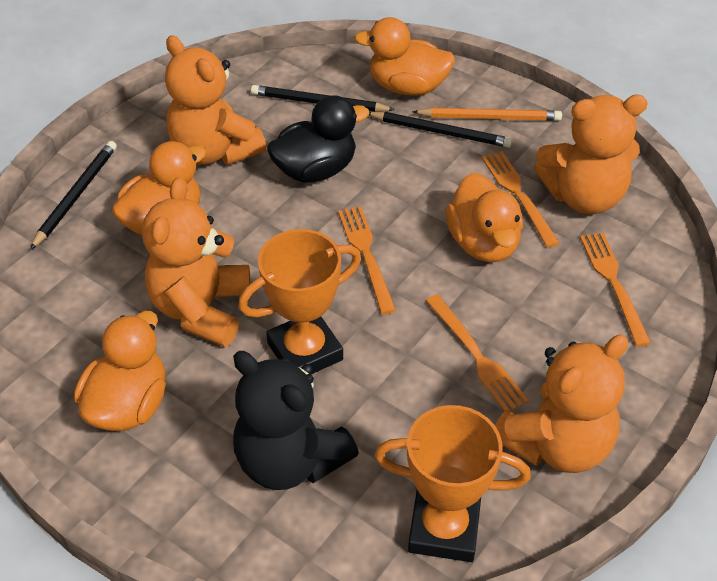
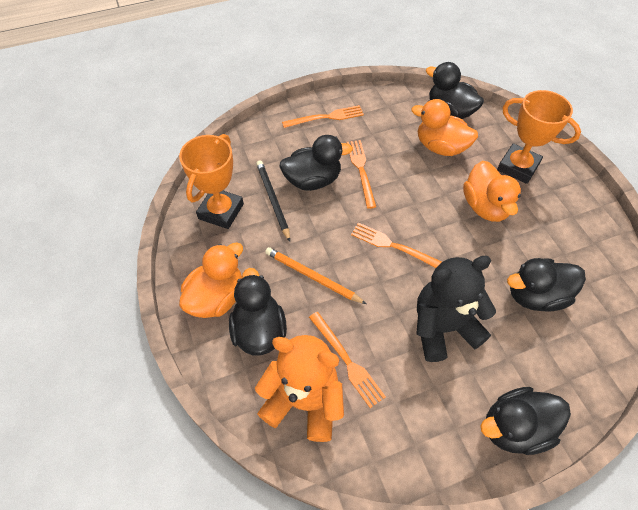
black duck: [267,95,370,183] = 1 -> [229,268,287,355] [279,135,353,191] [426,62,484,119] [481,387,571,455] [507,258,586,312] = 5
black pencil: [30,141,117,250] [251,85,395,112] [369,112,513,148] = 3 -> [256,160,290,242] = 1
orange duck: [74,311,166,431] [112,141,206,235] [354,17,455,96] [446,173,523,262] = 4 -> [179,242,243,318] [411,99,478,156] [463,161,521,222] = 3
orange teddy bear: [142,177,251,347] [165,35,267,165] [495,335,628,473] [534,95,648,214] = 4 -> [255,335,344,442] = 1

